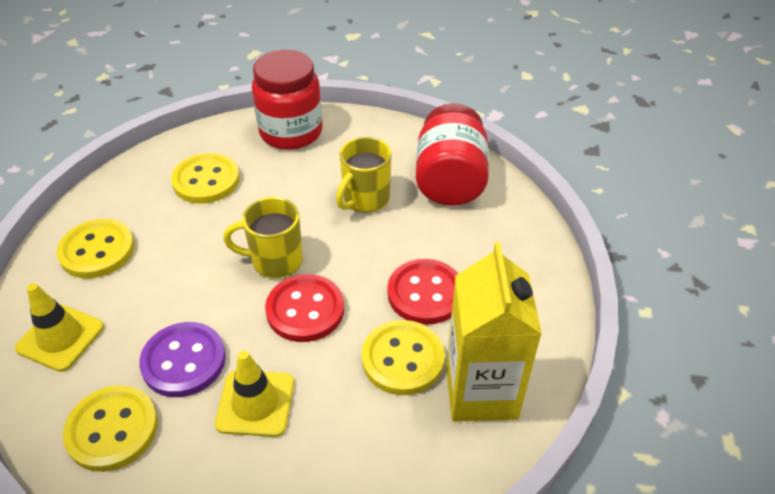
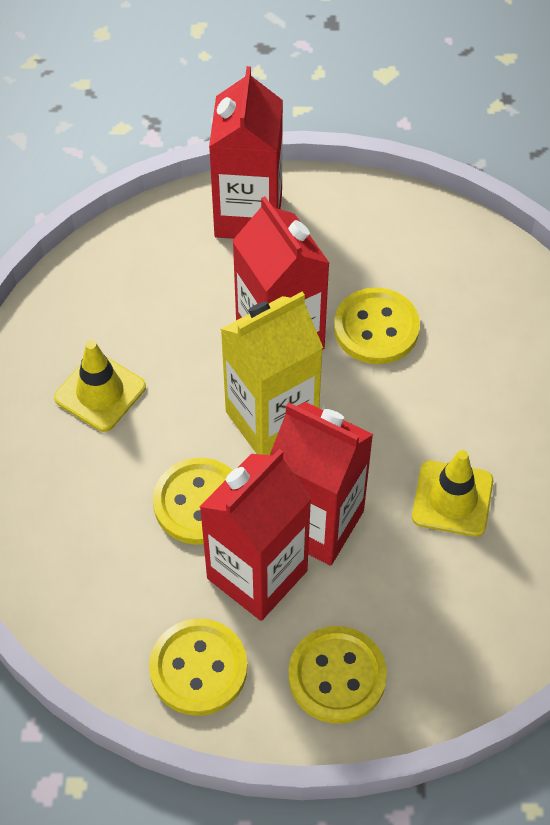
purple button: [139,322,226,397] = 1 -> none = 0
red button: [265,274,344,342] [388,259,458,325] = 2 -> none = 0
red carton: none = 0 -> [200,449,312,621] [209,66,283,239] [232,197,330,350] [270,402,373,566] = 4
red jar: [252,50,323,150] [416,103,489,206] = 2 -> none = 0
yellow mug: [223,197,303,278] [336,137,392,213] = 2 -> none = 0

